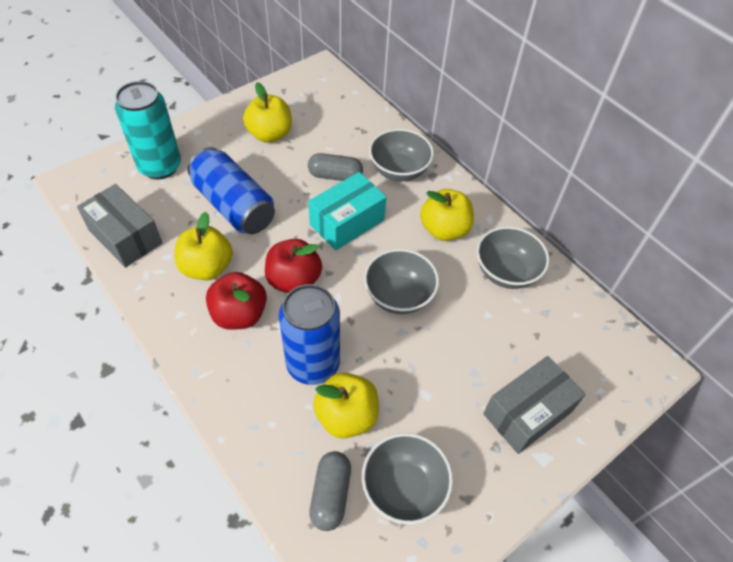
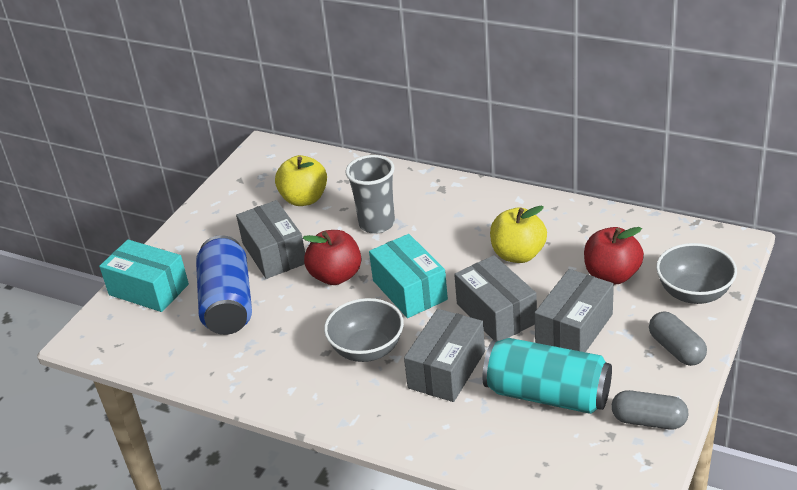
blue can: [187,147,275,234] [279,284,340,385] = 2 -> [196,235,252,335] = 1
grey bowl: [362,433,453,524] [364,249,439,314] [369,129,434,181] [477,226,550,289] = 4 -> [324,298,404,362] [656,243,737,304] = 2
grey box: [77,184,162,268] [483,356,585,454] = 2 -> [236,200,305,279] [404,309,485,402] [454,255,537,341] [534,269,614,352] = 4
grey cup: none = 0 -> [345,155,395,234] = 1
turquoise box: [308,172,386,251] = 1 -> [99,240,189,312] [369,234,448,318] = 2
yellow apple: [174,212,233,280] [243,82,292,143] [313,373,379,439] [420,189,474,241] = 4 -> [275,155,327,206] [490,206,547,263] = 2

